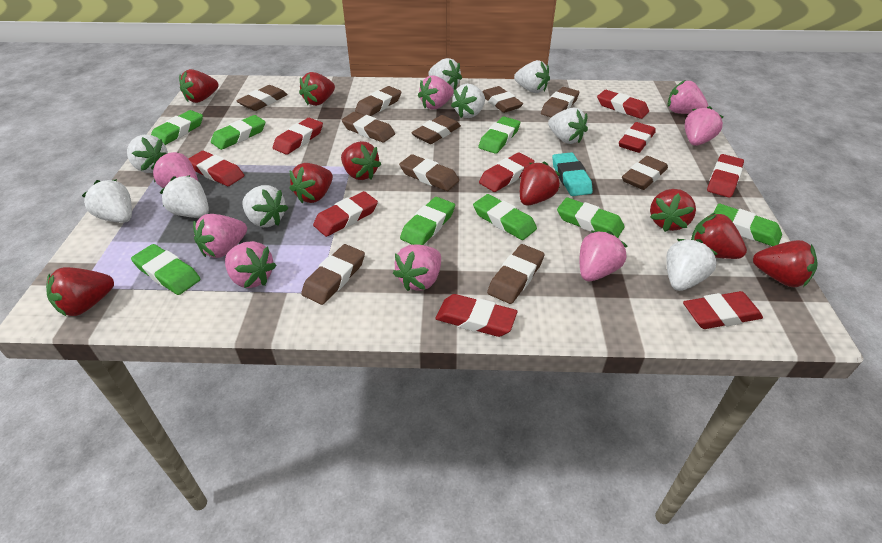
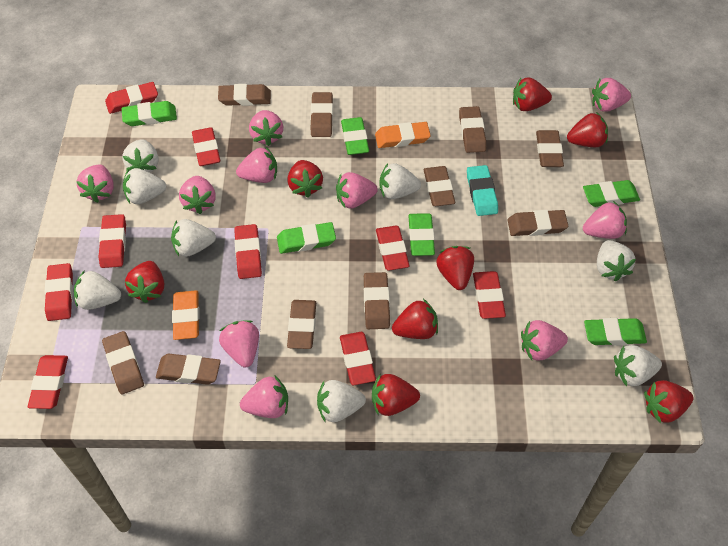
green eraser: [131,244,201,295] [151,110,203,145] [211,115,265,150] [400,197,455,245] [473,194,537,240] [478,116,520,154] [557,197,625,238] [713,203,782,246] = 8 -> [122,101,177,126] [277,222,336,254] [341,117,369,155] [409,213,435,256] [583,180,640,207] [584,318,647,346] = 6
orange eraser: none = 0 -> [172,290,200,340] [375,122,431,148] = 2
pink strawberry: [151,152,198,188] [193,214,247,258] [225,241,277,288] [393,244,441,291] [418,75,454,109] [580,230,628,281] [668,80,708,114] [685,106,723,146] = 8 -> [76,165,114,203] [179,176,216,214] [219,320,259,368] [236,147,277,183] [240,376,288,418] [249,110,283,146] [336,172,378,209] [521,320,568,361] [583,201,627,239] [592,78,631,112] = 10
red strawberry: [46,267,114,316] [179,69,219,103] [290,163,333,203] [299,72,335,106] [341,141,381,180] [520,161,560,206] [650,189,696,232] [691,213,747,259] [753,240,818,287] = 9 -> [125,261,164,303] [287,160,323,197] [372,374,420,416] [392,299,438,339] [436,246,474,290] [513,77,552,111] [567,112,608,147] [644,380,693,424] = 8
white strawberry: [82,179,132,223] [127,135,168,173] [160,175,209,218] [243,185,288,227] [428,58,462,90] [451,84,485,118] [514,60,550,93] [548,107,588,144] [666,239,718,291] = 9 -> [74,270,121,310] [122,139,158,173] [123,168,166,204] [171,219,216,257] [317,380,366,422] [379,163,421,199] [597,240,636,282] [614,345,662,386] = 8

